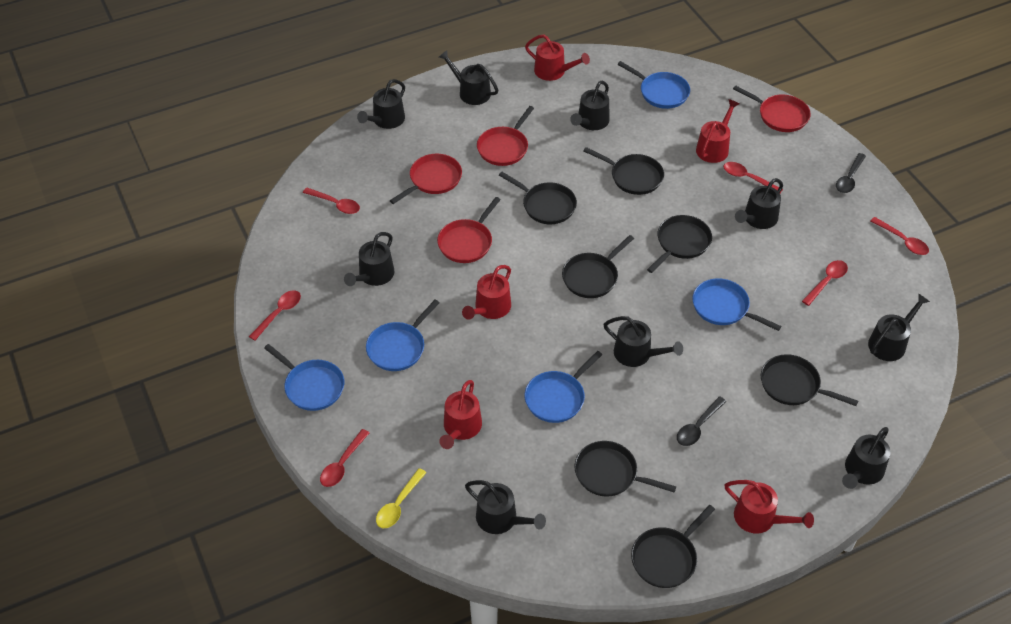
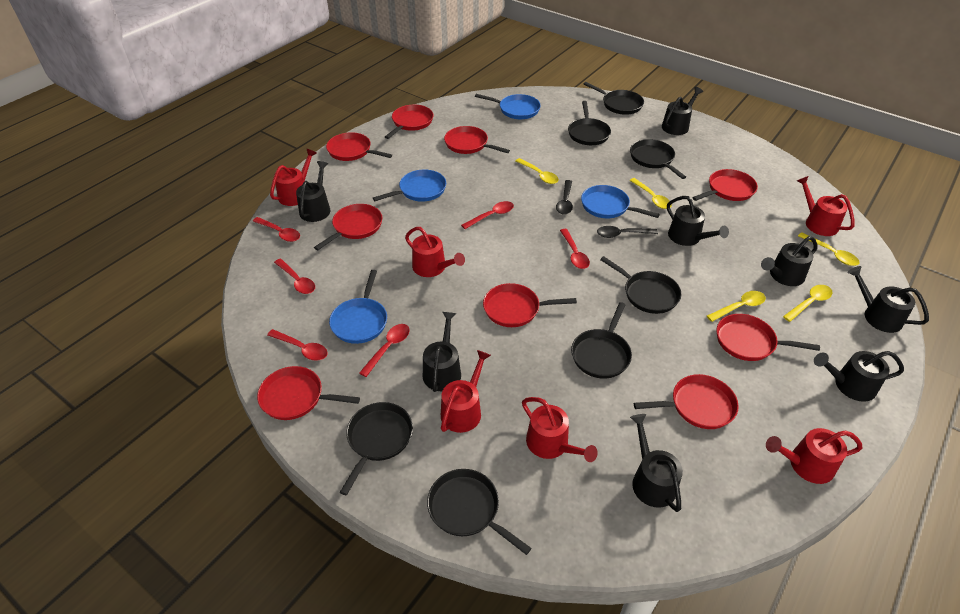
black watering can: [344,232,394,286] [357,79,405,129] [439,50,498,105] [465,480,546,534] [570,81,609,130] [603,316,683,367] [735,178,783,229] [842,427,891,489] [868,293,930,361] = 9 -> [296,161,330,222] [423,312,461,392] [630,414,683,512] [662,87,703,135] [667,196,729,246] [761,236,817,286] [814,351,904,402] [847,266,929,333] = 8
blue pan: [264,344,344,411] [366,299,440,371] [524,351,602,423] [617,61,690,109] [692,278,782,331] = 5 -> [329,270,387,344] [373,169,446,202] [475,94,541,119] [581,185,660,218] = 4
red pan: [390,154,462,204] [437,197,501,263] [477,106,534,166] [733,85,811,132] = 4 -> [257,366,360,420] [314,204,382,250] [326,132,392,161] [385,105,434,139] [444,126,510,154] [483,283,577,327] [634,374,739,429] [692,169,758,201] [716,314,820,361] = 9
red watering can: [439,380,482,449] [462,265,511,320] [525,34,590,81] [696,99,739,163] [724,480,814,534] = 5 -> [270,149,317,206] [405,227,465,277] [441,350,491,433] [522,397,598,462] [766,428,863,484] [797,176,854,236] = 6
yellow spoon: [376,468,426,528] = 1 -> [516,158,559,184] [629,178,672,209] [707,291,766,322] [783,285,833,322] [798,232,859,266] = 5

